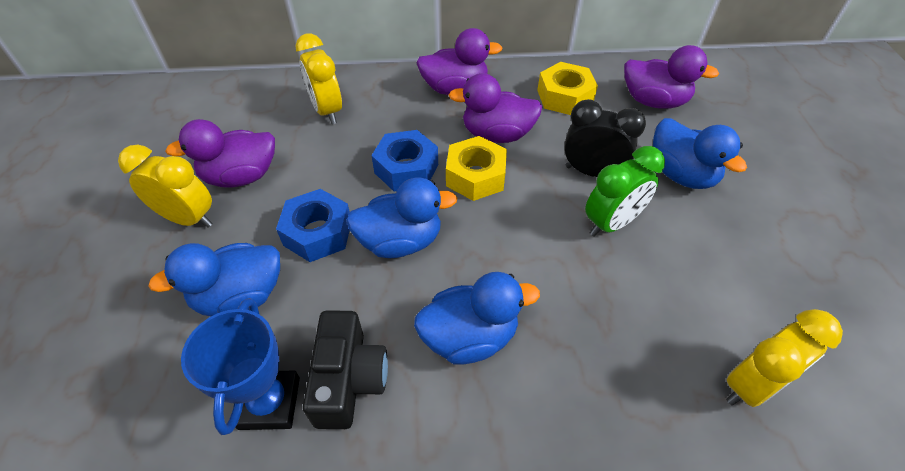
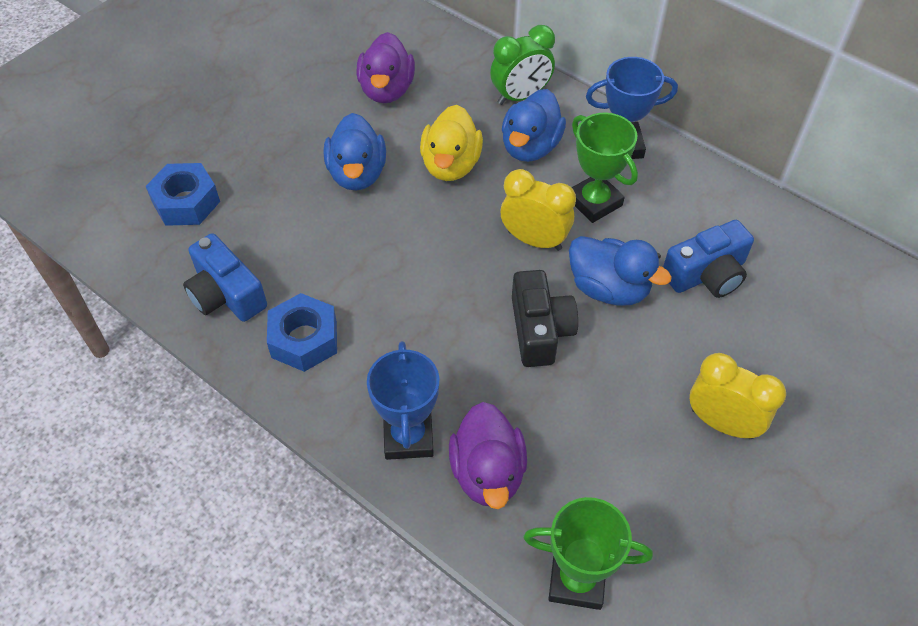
black clock: [564,99,646,177] = 1 -> none = 0
blue camera: none = 0 -> [183,233,267,322] [663,220,754,298] = 2
blue duck: [148,243,280,317] [346,178,457,258] [414,272,540,365] [653,118,747,189] = 4 -> [324,113,386,190] [502,89,566,162] [569,236,672,306] = 3
blue trophy: [181,298,300,435] = 1 -> [367,341,440,460] [586,57,678,159] = 2
green trophy: none = 0 -> [523,497,653,610] [571,113,638,223] = 2
purple duck: [165,119,275,188] [416,28,503,95] [449,73,542,143] [624,45,719,109] = 4 -> [356,32,415,103] [449,402,527,509] = 2
yellow clock: [118,145,212,228] [296,33,342,124] [726,309,843,407] = 3 -> [501,169,576,251] [690,353,786,439] = 2
yellow duck: none = 0 -> [420,105,483,181] = 1
yellow nut: [446,136,507,201] [537,62,598,115] = 2 -> none = 0

